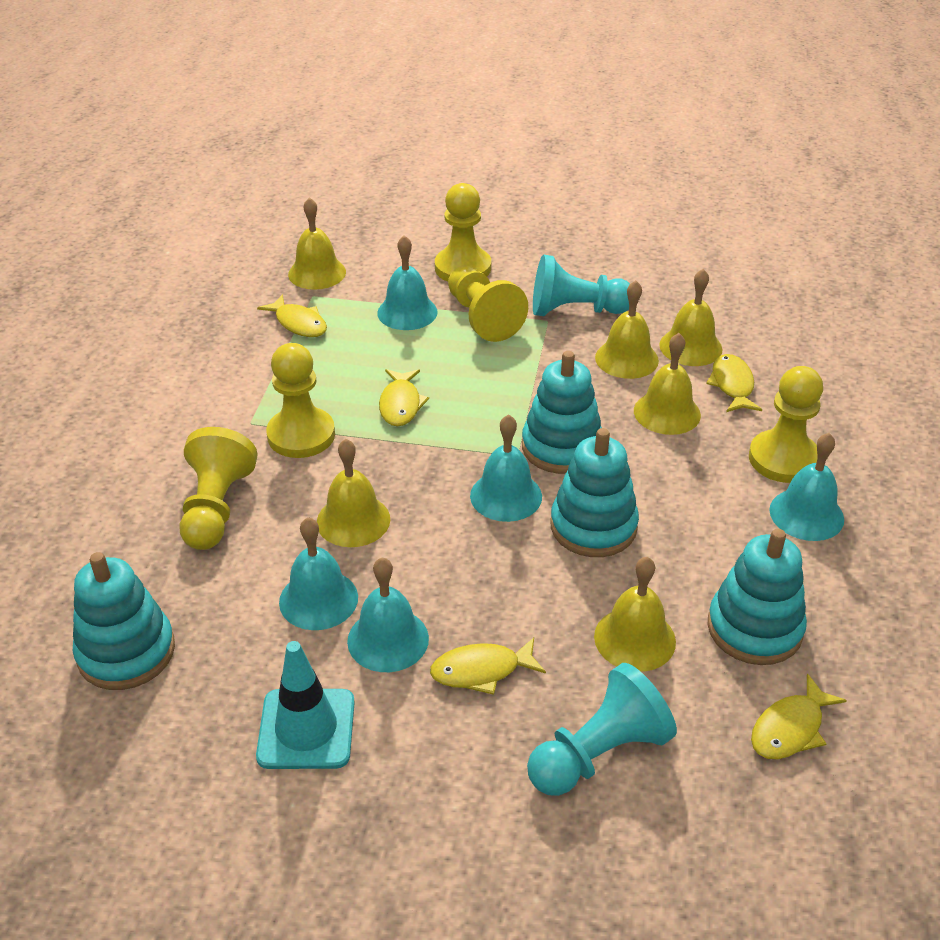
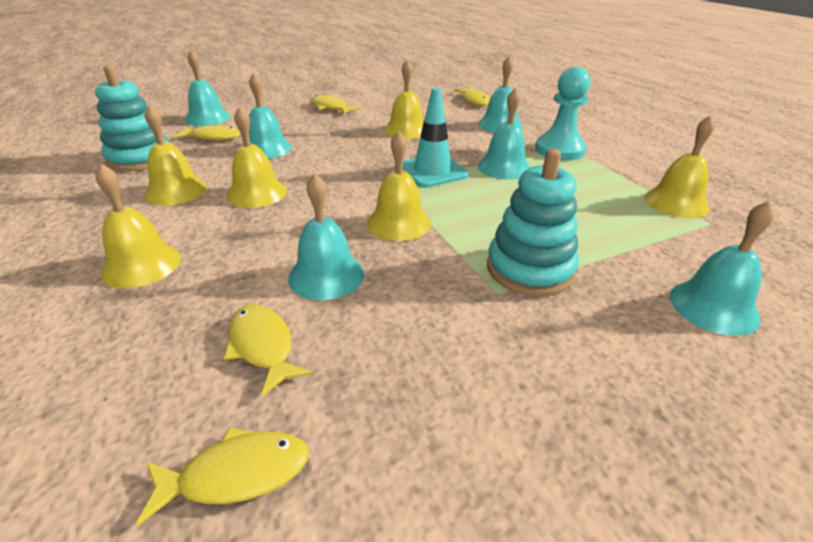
turquoise bell: [279,517,358,630] [347,557,429,672] [377,235,438,330] [470,414,542,522] [769,433,844,541] = 5 -> [185,50,230,126] [249,73,292,159] [288,173,364,300] [478,56,523,133] [478,88,530,180] [670,201,775,336] = 6
turquoise pawn: [527,663,677,796] [533,255,630,316] = 2 -> [535,67,591,161] = 1
turquoise stacking toy: [73,552,175,690] [522,351,602,474] [550,428,639,557] [708,529,807,665] = 4 -> [95,65,169,172] [487,149,579,296] = 2
yellow pawn: [179,427,258,550] [266,343,335,458] [435,183,491,282] [448,266,528,342] [749,366,823,483] = 5 -> none = 0

